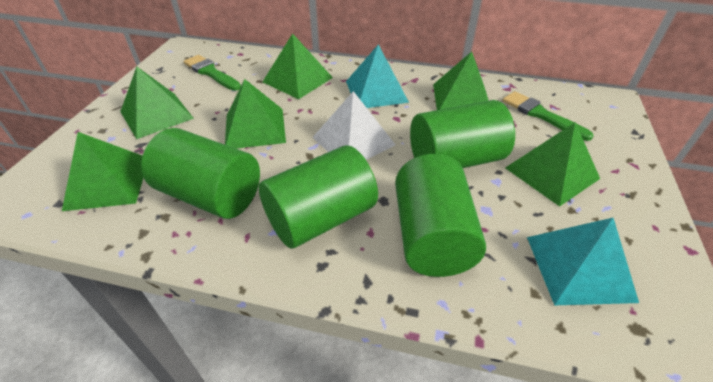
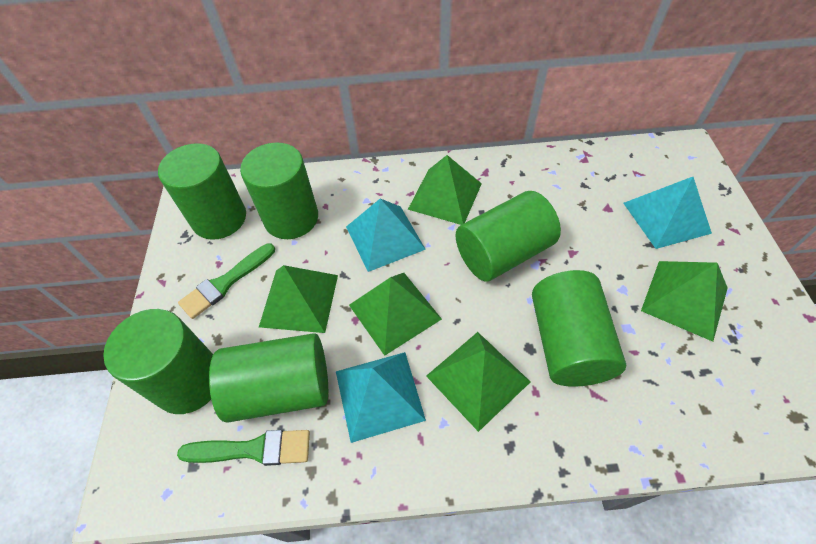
green cylinder: [141,128,260,219] [259,145,378,249] [395,154,486,277] [410,100,515,168] = 4 -> [103,309,213,414] [158,143,246,240] [209,333,328,422] [240,143,318,239] [456,191,561,282] [532,270,626,387] = 6
green pyramid: [62,132,144,211] [120,67,194,139] [225,79,286,149] [263,33,333,99] [433,52,489,110] [505,122,600,207] = 6 -> [259,265,338,333] [349,273,442,356] [408,155,482,225] [426,332,531,432] [641,261,728,342] = 5
turquoise pyramid: [346,44,409,108] [527,218,639,305] = 2 -> [336,352,426,443] [346,199,426,272] [623,177,712,249] = 3
white pyramid: [312,91,395,160] = 1 -> none = 0

